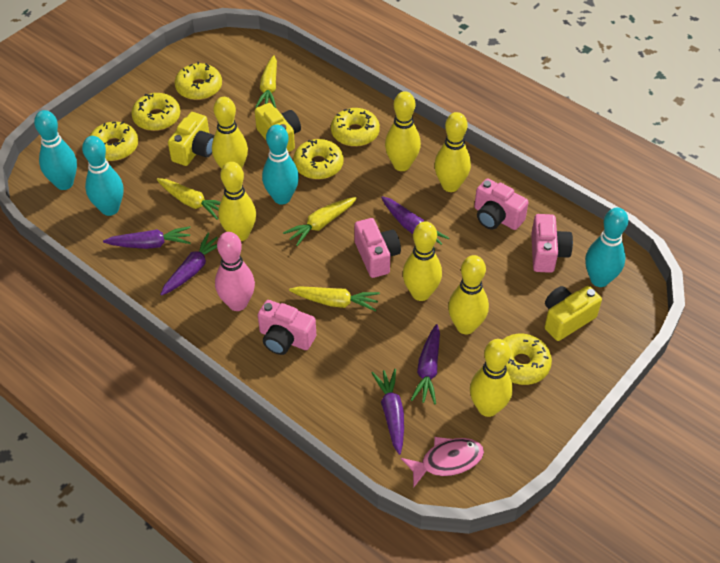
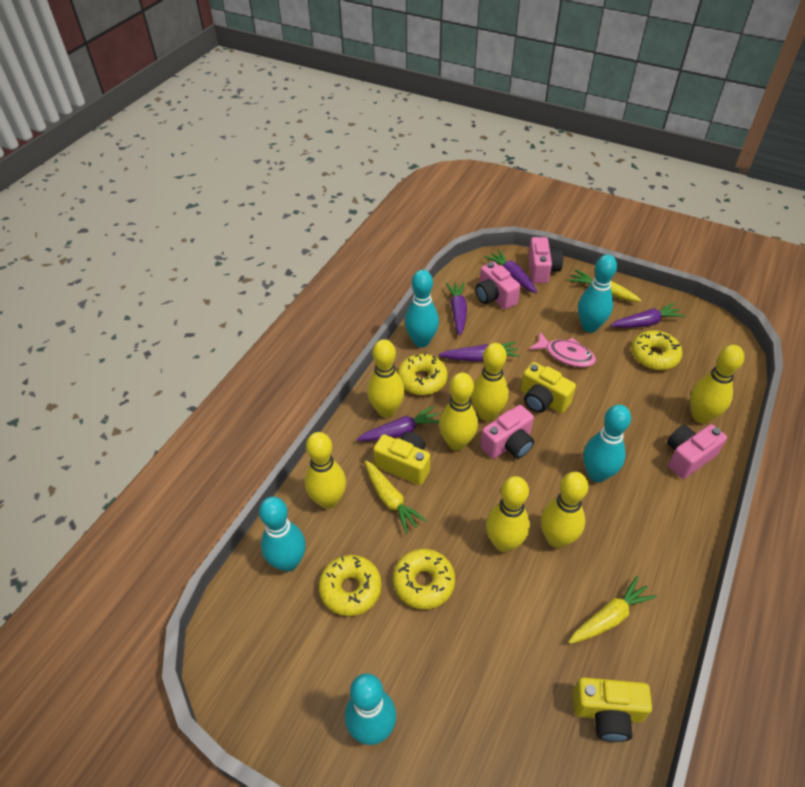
pink bowling pin: [215,232,255,311] = 1 -> none = 0
turquoise bowling pin: [34,110,77,190] [82,136,123,216] [262,125,299,205] [585,207,628,287] = 4 -> [259,497,306,572] [345,673,396,745] [405,270,439,348] [578,255,617,333] [583,404,631,482] = 5
yellow carrot: [157,178,220,220] [256,55,277,108] [283,197,357,246] [289,286,380,311] = 4 -> [365,460,427,534] [568,269,641,302] [569,576,657,644] = 3
yellow donut: [90,121,138,161] [131,93,180,131] [175,62,222,100] [293,139,344,179] [331,108,380,147] [503,334,552,385] = 6 -> [319,555,382,616] [393,549,455,609] [398,353,448,395] [631,330,682,370] = 4

